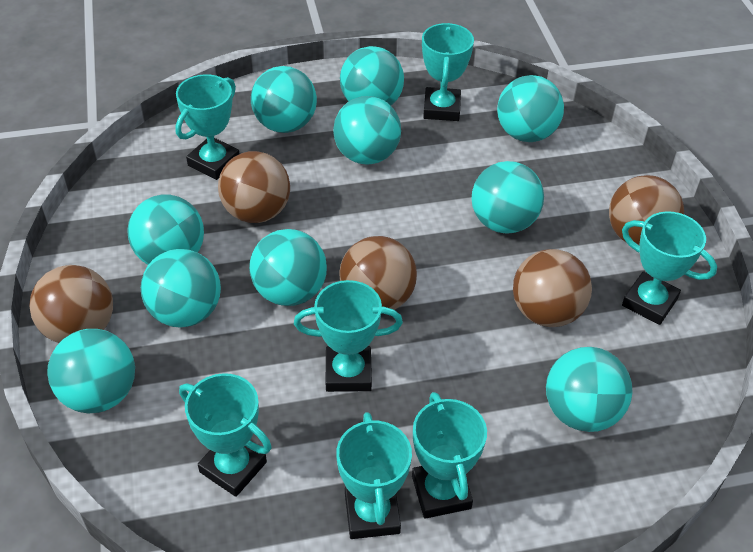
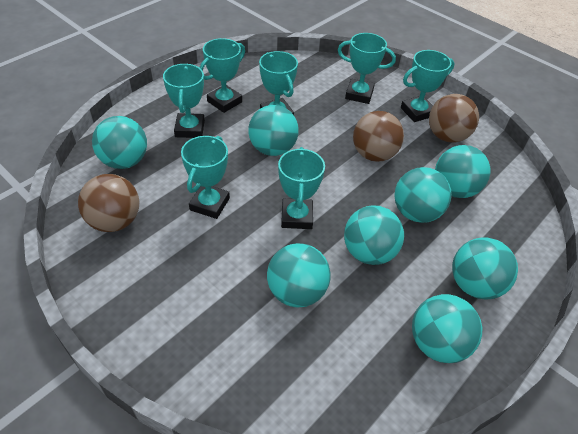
brown ball: [29,265,113,343] [218,151,290,223] [339,236,417,310] [513,249,592,327] [609,175,684,246] = 5 -> [78,174,140,232] [353,111,404,162] [429,94,479,142] = 3
turquoise ball: [47,329,135,413] [127,194,204,265] [141,249,221,328] [249,229,327,306] [251,66,317,133] [333,96,401,165] [340,46,404,105] [471,161,544,234] [497,75,564,142] [546,347,632,432] = 10 -> [92,116,147,169] [248,105,299,156] [267,243,331,307] [344,206,404,265] [394,167,452,223] [412,294,482,363] [435,145,490,198] [452,237,518,299] = 8

